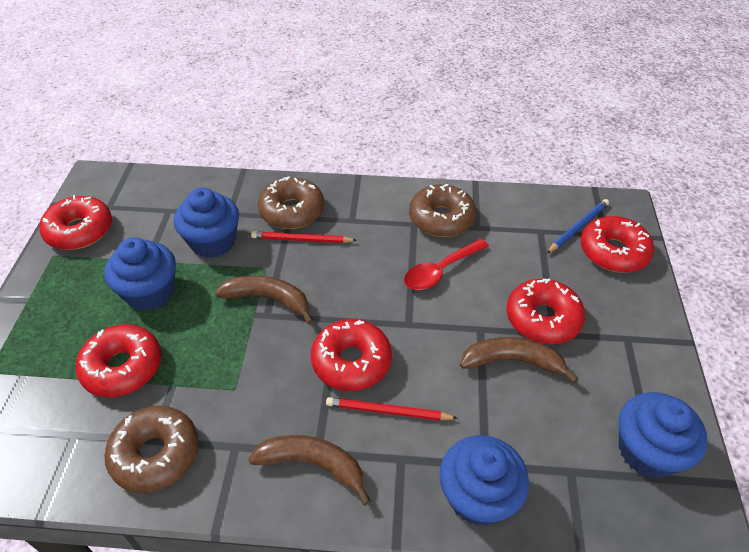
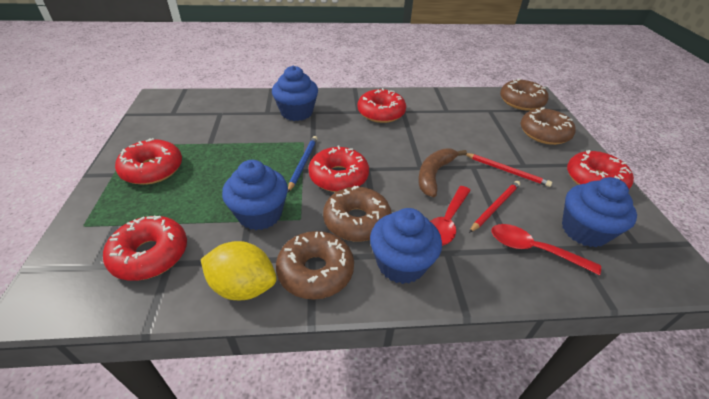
brown banana: [215,275,313,324] [248,435,371,506] [460,337,578,383] = 3 -> [418,148,467,197] = 1
brown donut: [104,405,199,493] [258,176,324,229] [409,184,476,237] = 3 -> [276,231,354,300] [323,185,392,242] [500,79,549,111] [521,107,576,145] = 4
red spoon: [404,239,489,290] = 1 -> [430,186,471,246] [492,224,601,275] = 2
yellow lemon: none = 0 -> [201,241,277,300] = 1

